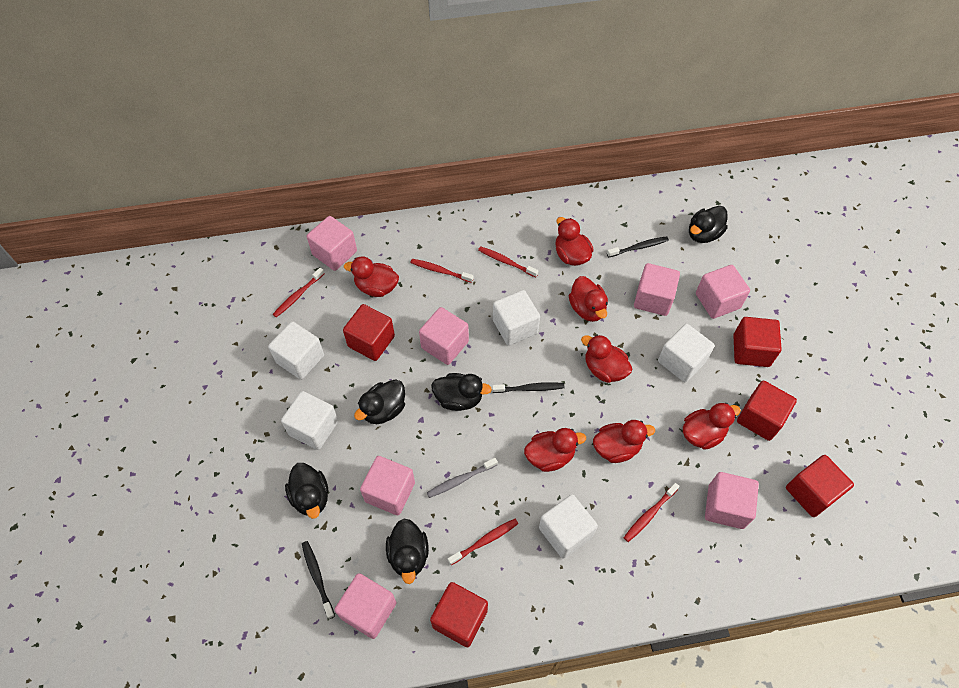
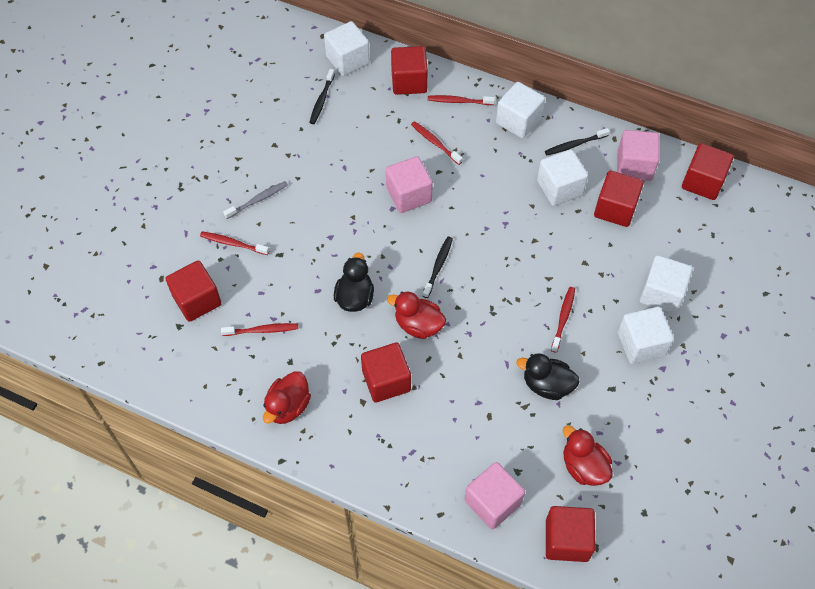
black duck: [285,463,329,519] [354,379,405,424] [386,519,429,584] [431,373,492,411] [689,206,728,243] = 5 -> [334,252,374,312] [516,353,580,400] = 2
pink cube: [307,216,357,271] [334,573,396,639] [360,456,415,515] [419,307,469,365] [634,263,680,316] [696,265,750,319] [705,472,759,529] = 7 -> [386,156,433,213] [464,462,525,530] [617,130,659,181] = 3
red cube: [343,304,395,361] [430,582,488,647] [733,317,782,367] [737,381,797,441] [786,455,854,517] = 5 -> [166,260,221,322] [361,343,411,403] [391,46,428,95] [546,506,596,562] [594,171,644,227] [682,143,734,200] = 6
red duck: [344,256,399,297] [524,428,586,472] [555,217,593,266] [569,276,608,322] [581,335,632,383] [593,420,655,463] [683,403,741,450] = 7 -> [263,371,311,424] [387,291,446,339] [563,425,613,486] = 3

